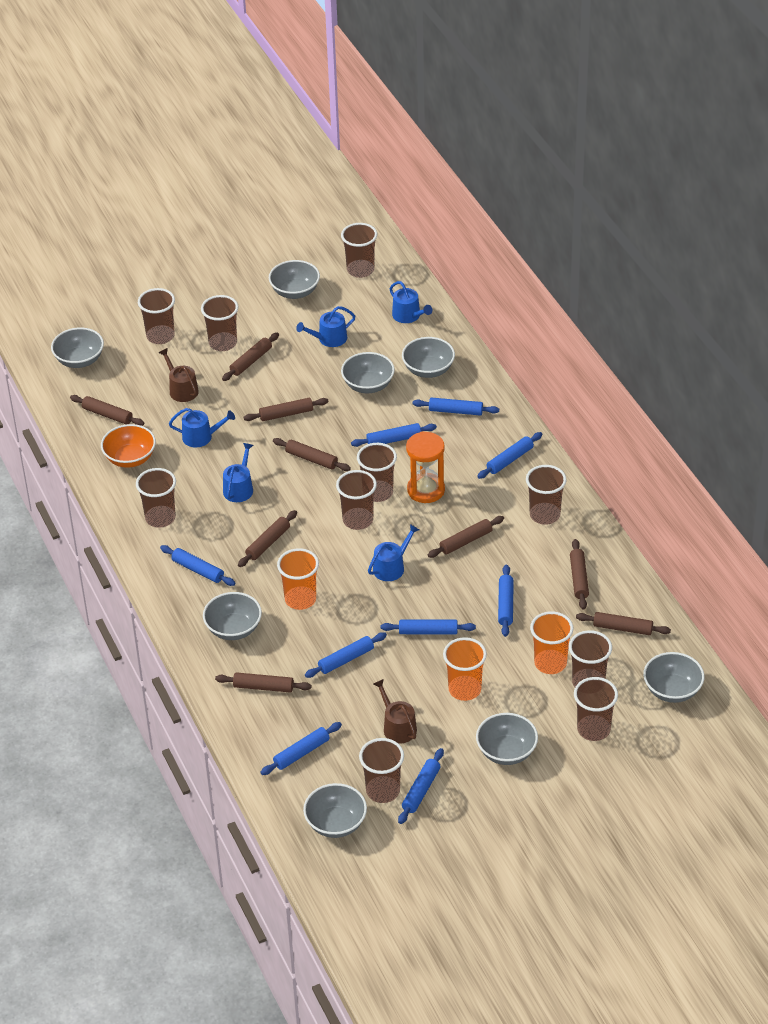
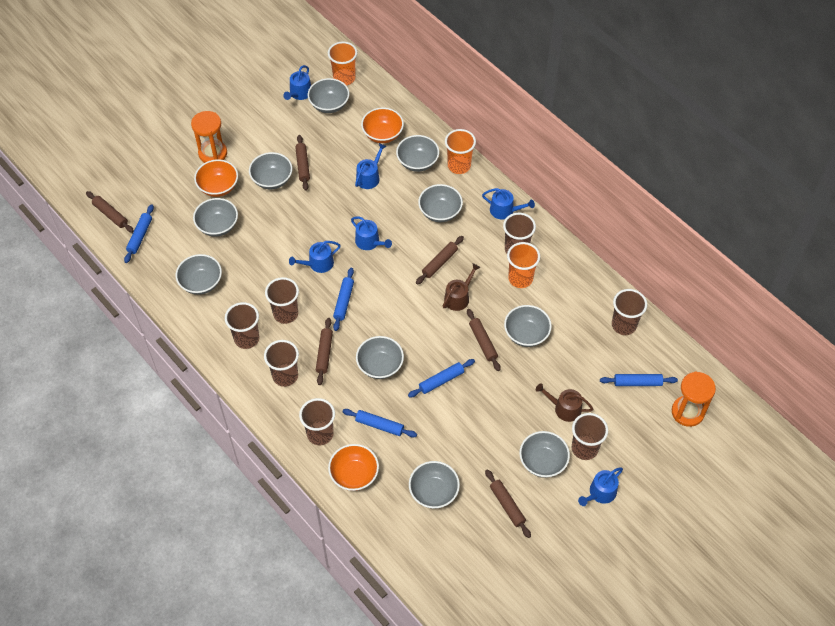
blue rolling pin: [160,545,235,586] [260,722,342,775] [305,632,387,678] [351,423,437,447] [381,620,476,634] [398,748,444,824] [413,397,499,416] [477,432,542,479] [498,565,514,637] = 9 -> [124,204,154,263] [333,268,354,331] [342,409,417,437] [408,359,475,398] [600,374,678,386] = 5
blue watering can: [169,408,235,448] [223,443,253,502] [296,306,355,347] [368,524,419,581] [389,281,432,323] = 5 -> [283,65,311,100] [289,241,341,273] [351,217,392,250] [355,143,387,189] [482,188,535,220] [578,467,623,506] = 6
brown cup: [136,468,176,528] [138,288,175,344] [201,295,239,351] [336,470,377,530] [341,223,377,278] [357,443,397,502] [359,738,404,803] [526,465,567,525] [569,630,612,687] [574,677,618,741] = 10 -> [225,302,260,349] [264,340,299,387] [265,277,299,324] [299,398,335,445] [503,213,536,253] [572,413,608,460] [612,289,647,335] = 7
brown rolling pin: [70,395,144,426] [215,672,311,693] [222,333,279,381] [238,510,297,567] [244,398,329,421] [273,438,351,471] [428,516,504,558] [570,539,589,610] [576,612,671,635] = 9 -> [86,191,134,233] [295,135,310,191] [316,318,333,385] [416,236,464,285] [467,309,501,371] [485,469,531,538] = 6
grey bowl: [51,328,104,368] [203,592,262,640] [269,260,320,299] [303,783,367,838] [341,352,395,393] [402,337,455,378] [476,713,538,765] [643,652,705,703] = 8 -> [176,254,222,295] [193,198,238,237] [249,152,292,189] [308,78,349,113] [356,336,404,379] [396,135,439,172] [409,461,460,509] [418,184,463,222] [504,305,552,347] [519,431,570,478] = 10
orange bowl: [101,424,156,468] = 1 -> [194,159,238,197] [328,444,379,491] [361,108,404,143] = 3
orange hourglass: [406,431,445,503] = 1 -> [191,111,227,163] [672,371,716,427] = 2

